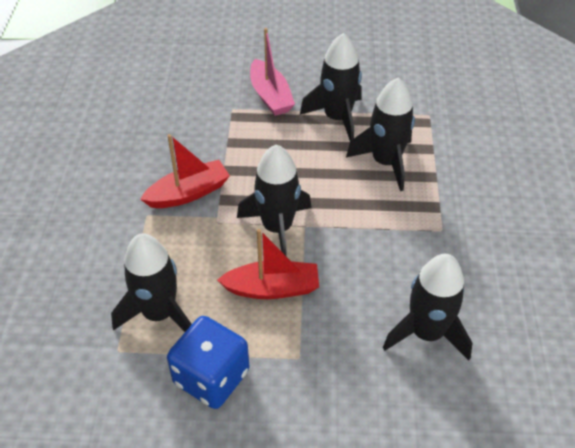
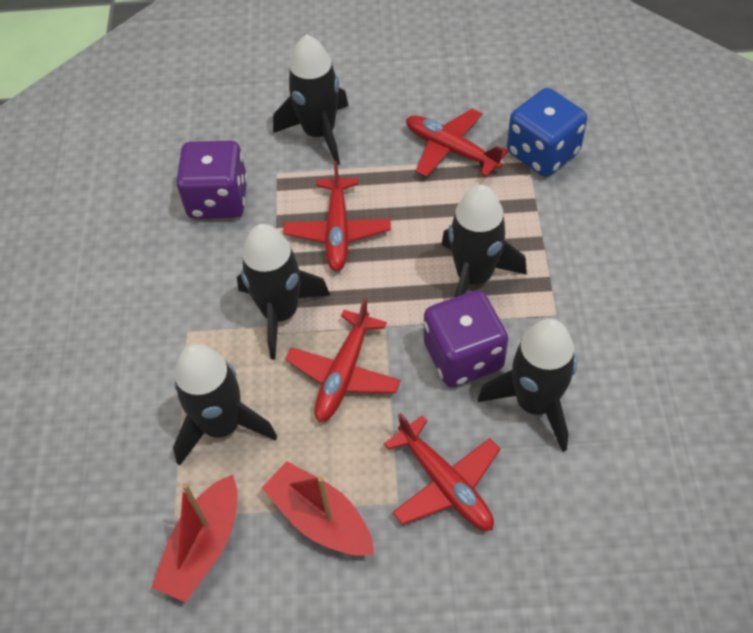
pink boat: [250,28,295,116] = 1 -> none = 0
purple dice: none = 0 -> [176,141,247,219] [424,290,508,387] = 2
red plane: none = 0 -> [283,161,391,272] [285,298,401,422] [384,413,500,531] [406,109,509,177] = 4

